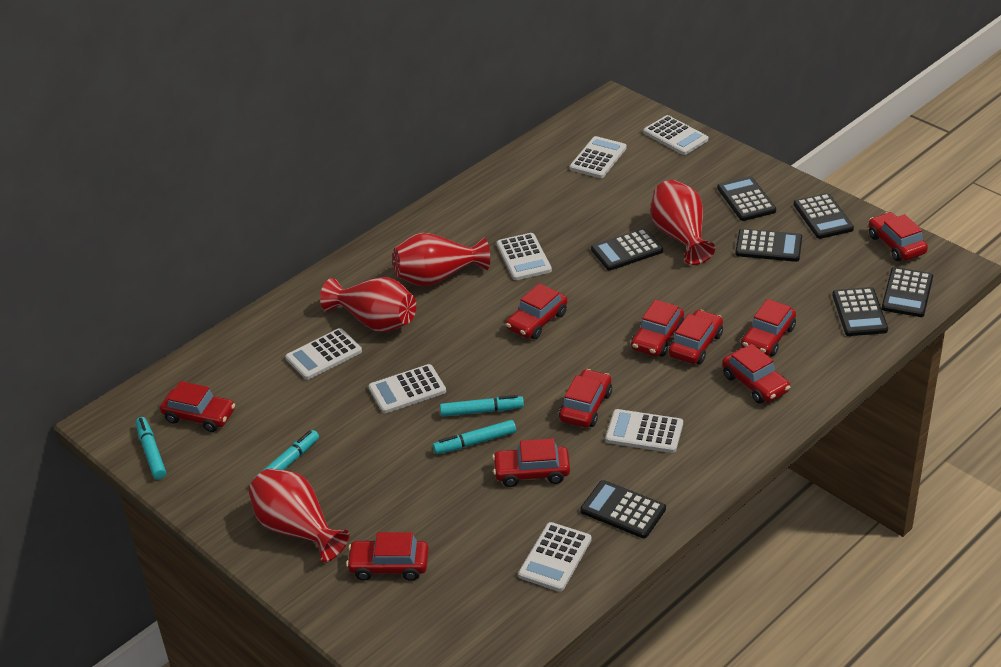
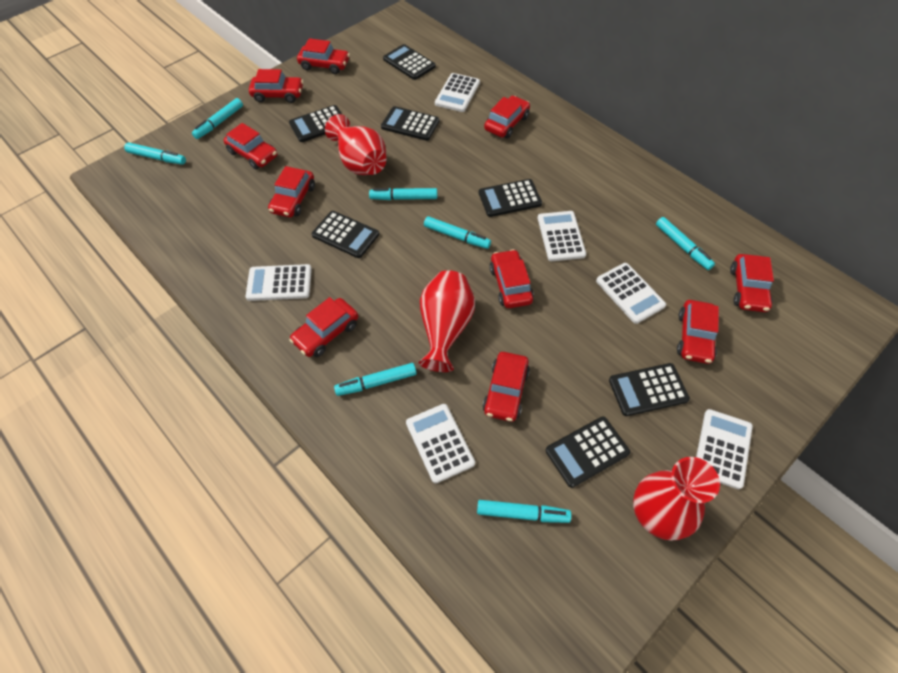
red vase: [249,468,350,562] [320,277,416,332] [393,233,490,286] [650,180,715,265] = 4 -> [325,114,386,175] [418,270,475,372] [633,457,720,541] = 3
turquoise marker: [136,417,166,480] [253,430,319,480] [433,420,516,454] [440,395,524,417] = 4 -> [124,143,186,165] [192,98,243,139] [334,363,416,396] [369,188,437,200] [424,216,491,249] [477,500,571,523] [656,217,715,270] = 7
white calculator: [285,328,362,380] [369,364,446,413] [497,233,552,280] [518,522,592,592] [570,136,627,178] [606,409,683,453] [643,115,708,155] = 7 -> [246,264,312,301] [406,404,475,483] [435,73,480,112] [538,211,586,261] [596,263,666,324] [696,409,753,489] = 6

